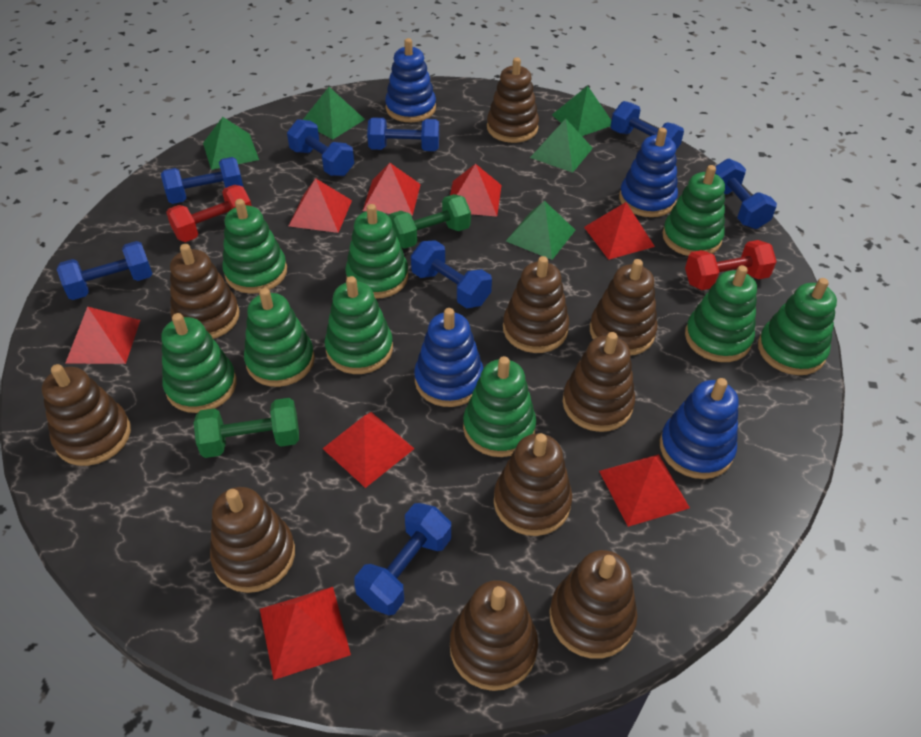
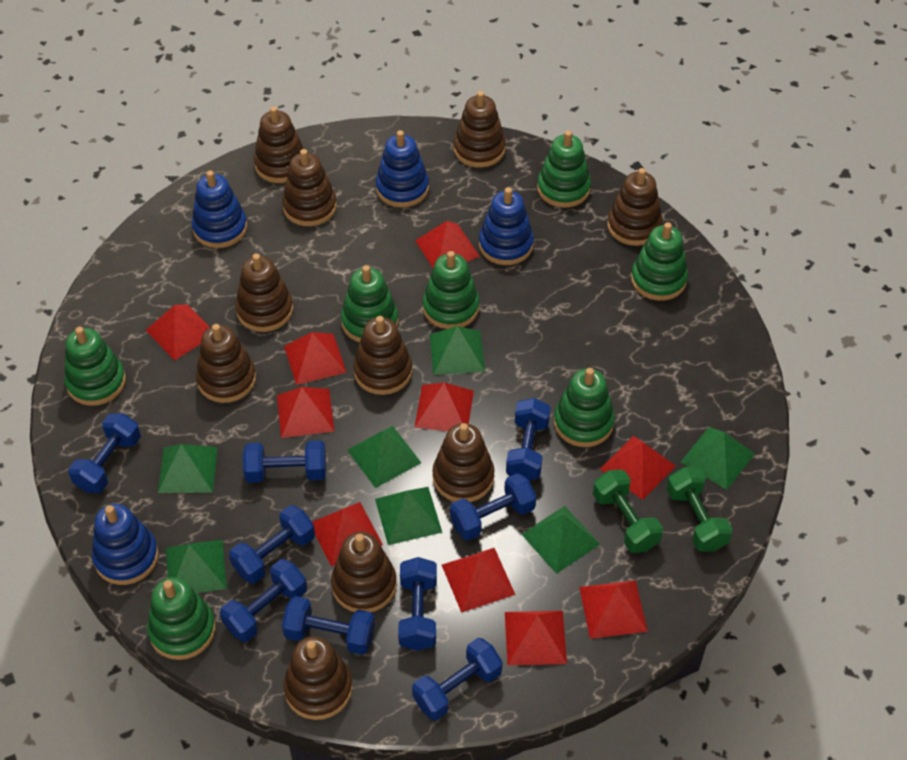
blue dumbbell: [57,241,153,300] [161,157,243,204] [287,119,354,176] [354,503,451,615] [367,117,439,151] [411,240,492,308] [611,101,684,150] [715,159,777,229] = 8 -> [68,413,141,493] [220,559,307,642] [229,505,315,584] [243,440,326,483] [282,596,375,655] [398,557,437,651] [412,638,503,721] [450,473,537,541] [506,398,550,480] = 9
green pyramid: [203,117,259,170] [303,87,365,139] [506,201,575,260] [530,119,593,173] [552,86,611,136] = 5 -> [158,444,218,493] [166,540,227,593] [347,426,421,488] [375,487,442,545] [430,326,485,375] [521,506,600,574] [681,427,755,490] = 7
green stacking toy: [161,313,237,413] [222,199,287,294] [244,288,315,387] [325,276,393,374] [345,204,408,299] [463,356,536,457] [662,165,725,256] [685,265,757,362] [758,278,837,375] = 9 -> [64,327,126,406] [147,577,215,660] [341,265,399,342] [423,251,479,329] [537,130,591,208] [554,368,615,447] [631,222,688,301] = 7
red dumbbell: [166,185,252,242] [685,240,777,290] = 2 -> none = 0
red pyramid: [66,307,140,364] [260,587,351,680] [289,178,352,233] [322,412,415,488] [363,163,421,216] [450,164,502,217] [584,202,655,260] [599,454,690,527] = 8 -> [146,304,210,361] [277,387,334,438] [284,332,347,385] [312,502,383,567] [414,383,474,431] [415,221,480,268] [442,548,515,613] [505,611,567,665] [579,580,648,639] [600,436,676,500] = 10

